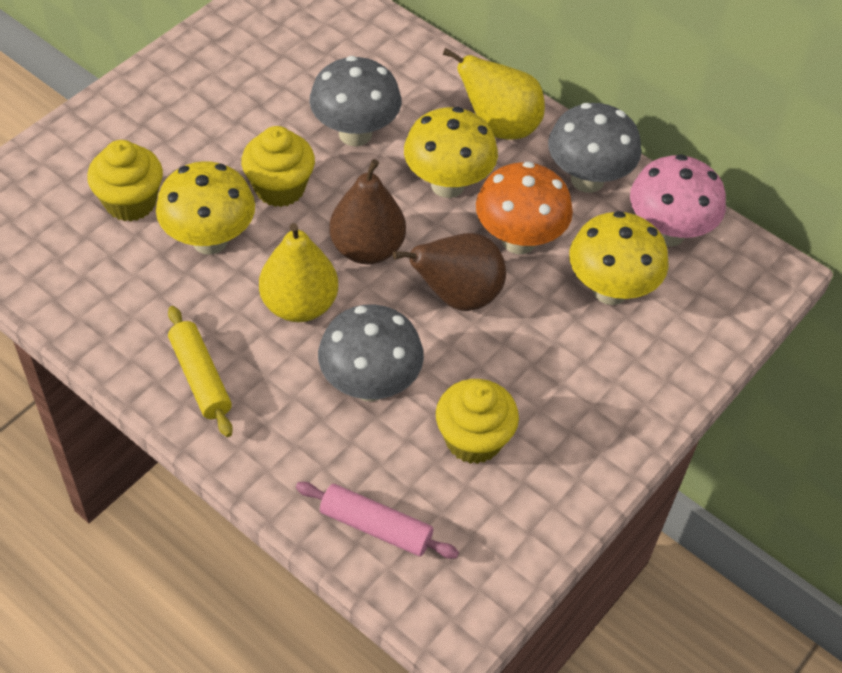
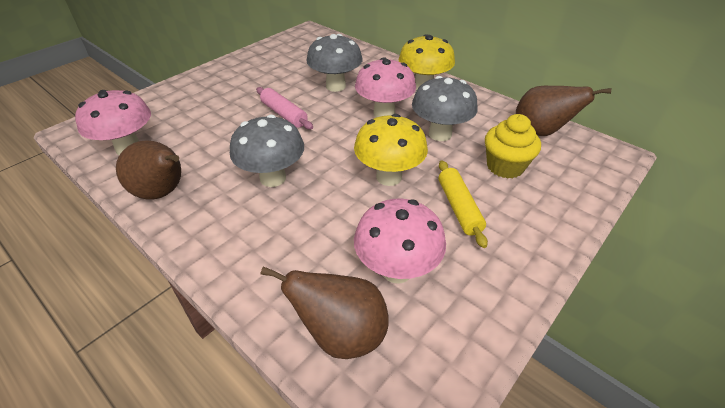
brown pear: [329,159,406,264] [393,233,506,311] = 2 -> [116,140,181,199] [261,266,389,359] [516,86,612,136] = 3
orange mushroom: [476,162,573,254] = 1 -> none = 0
pink mushroom: [630,154,726,247] = 1 -> [75,90,151,155] [354,198,446,283] [355,57,416,117] = 3
yellow cupcake: [87,140,163,222] [241,126,315,207] [436,379,519,464] = 3 -> [485,114,541,178] = 1
yellow mushroom: [156,161,255,255] [404,107,498,198] [569,211,669,305] = 3 -> [354,114,428,186] [399,34,455,91] = 2
yellow pear: [259,223,338,322] [443,48,545,139] = 2 -> none = 0

